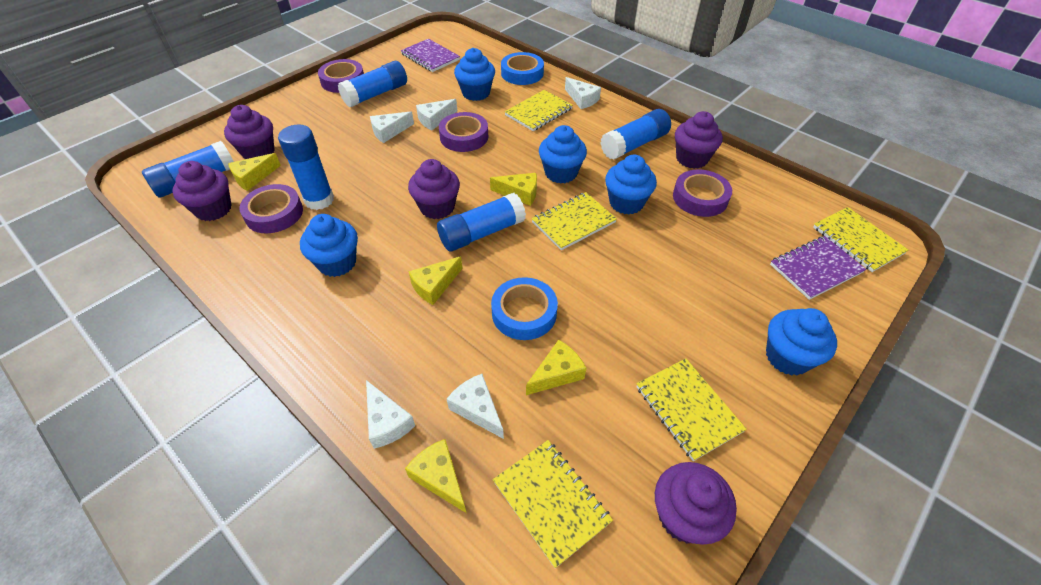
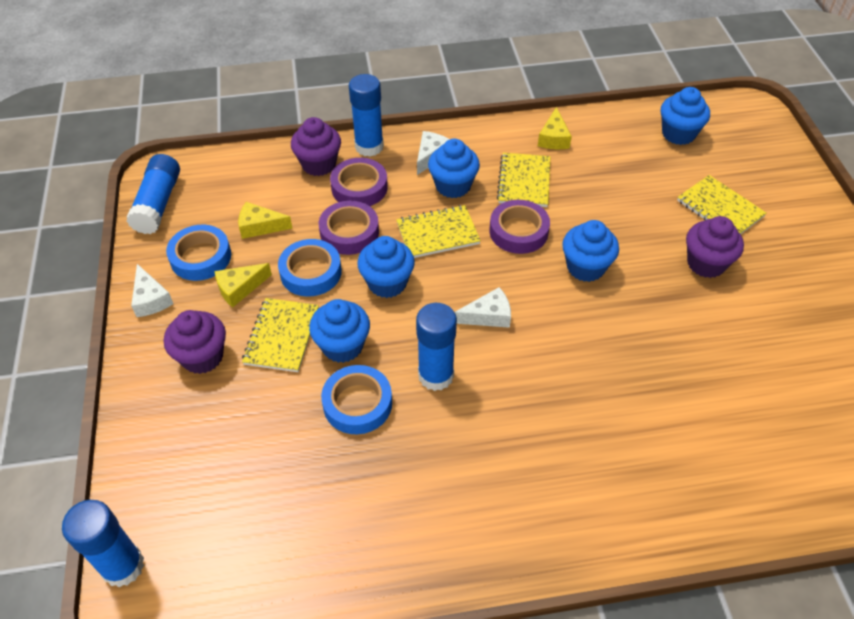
blue glue stick: [142,141,234,198] [278,124,334,210] [338,61,407,107] [437,193,526,251] [600,109,671,160] = 5 -> [62,500,144,587] [126,154,180,234] [349,74,384,157] [416,303,457,391] = 4
blue tape: [491,277,558,340] [501,52,544,85] = 2 -> [166,225,231,281] [278,239,342,296] [321,365,392,434] = 3
purple cupcake: [172,161,232,221] [224,105,275,159] [408,159,460,219] [655,462,737,545] [675,111,723,169] = 5 -> [164,310,226,374] [291,117,341,176] [686,216,744,278] = 3
purple notebook: [401,39,460,72] [770,236,866,300] = 2 -> none = 0
purple tape: [239,184,303,233] [318,59,364,93] [439,112,489,152] [673,169,732,217] = 4 -> [319,201,379,255] [330,158,388,206] [489,200,550,254] = 3
white cheese: [366,380,415,449] [370,111,414,143] [416,99,457,130] [447,374,504,439] [565,77,601,109] = 5 -> [131,264,173,317] [417,131,450,175] [455,287,511,328] = 3
yellow cheese: [228,153,281,191] [405,439,466,513] [408,256,463,305] [490,173,537,206] [526,340,586,395] = 5 -> [215,263,272,308] [238,202,293,239] [538,107,572,149] = 3
yellow notebook: [493,440,613,568] [505,90,573,131] [532,192,617,250] [636,358,747,461] [813,207,908,272] = 5 -> [242,298,319,372] [396,205,481,258] [497,153,550,207] [677,175,766,235] = 4

